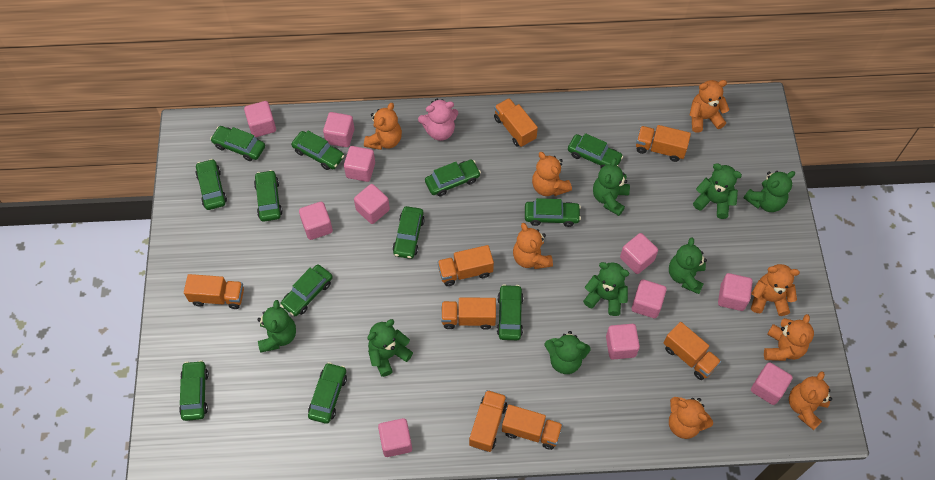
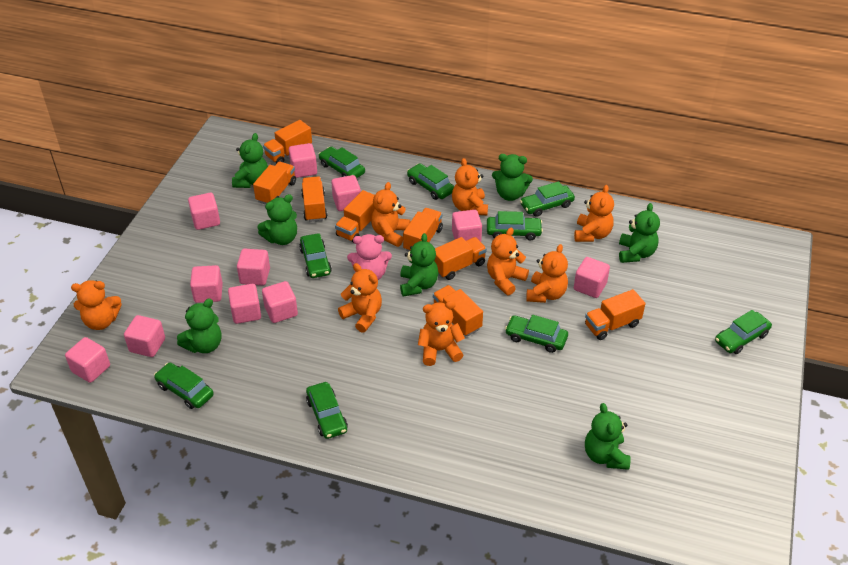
green car: [179,360,209,421] [195,159,227,210] [210,126,265,161] [254,170,283,222] [280,265,333,316] [291,131,344,170] [308,362,347,424] [393,206,425,259] [425,159,481,196] [497,284,524,340] [525,198,581,227] [568,133,623,168] = 12 -> [154,363,214,409] [299,234,332,278] [306,382,348,439] [318,146,365,179] [407,163,454,200] [487,211,543,241] [505,315,568,353] [520,181,575,217] [715,310,772,354] = 9
green teddy bear: [257,300,296,353] [367,319,413,377] [544,331,591,374] [583,262,629,316] [593,158,630,216] [669,237,707,294] [693,163,742,219] [744,171,795,212] = 8 -> [177,298,222,353] [232,133,268,188] [257,194,297,245] [400,233,439,297] [492,154,533,201] [585,403,631,470] [619,203,660,263] = 7

